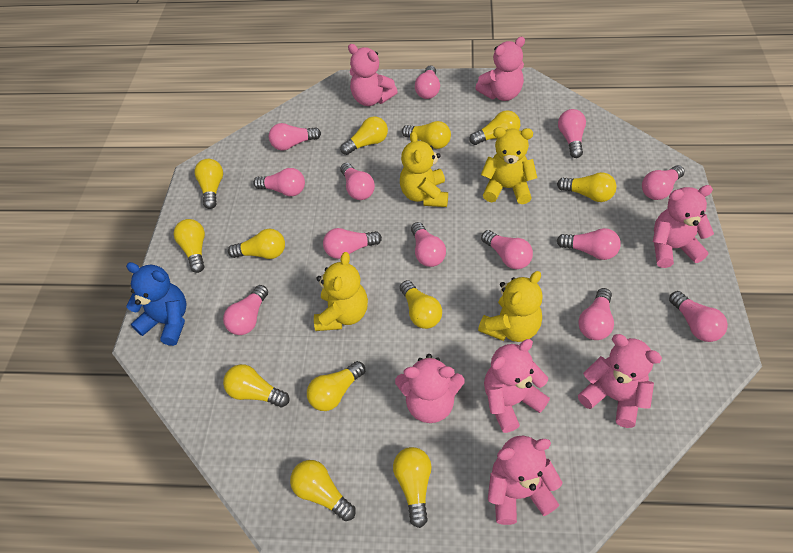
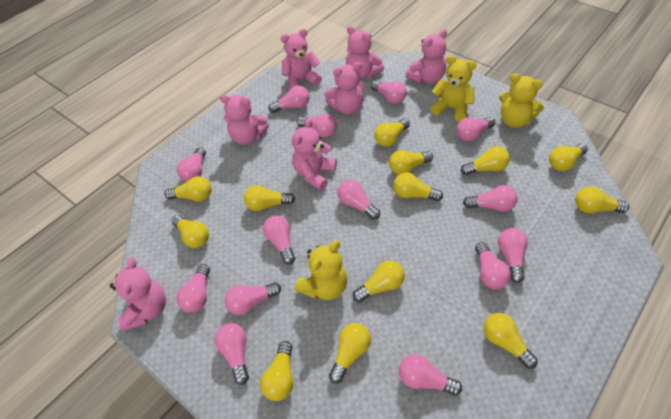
blue teddy bear: [126,262,186,346] = 1 -> none = 0
pink light bulb: [223,285,268,335] [253,168,305,196] [269,123,321,151] [323,228,382,259] [340,163,375,200] [411,222,446,267] [415,65,440,99] [481,230,533,269] [557,228,621,260] [558,109,586,158] [578,288,614,340] [642,165,685,200] [669,291,728,342] = 13 -> [176,264,210,313] [177,147,206,182] [215,323,249,385] [225,282,281,315] [263,215,295,265] [269,86,310,113] [297,114,337,137] [338,180,380,220] [371,81,407,104] [399,354,462,396] [457,117,495,141] [463,185,518,212] [475,242,511,289] [498,228,528,283] = 14
yellow light bulb: [174,219,205,273] [194,159,223,209] [223,364,289,407] [228,229,285,259] [290,460,356,521] [307,361,365,411] [340,116,388,155] [393,447,432,528] [400,280,442,329] [402,121,451,149] [469,110,520,145] [557,172,616,202] = 12 -> [164,176,211,202] [172,215,209,248] [244,185,295,211] [260,341,293,401] [329,323,371,383] [353,261,405,302] [374,119,410,147] [389,150,433,175] [393,172,443,201] [461,146,510,175] [484,313,538,369] [549,144,588,171] [575,186,629,213] = 13
yellow teddy bear: [314,252,368,331] [400,131,448,207] [478,271,543,342] [481,127,537,204] = 4 -> [295,240,347,300] [430,55,477,122] [499,73,544,128] = 3

